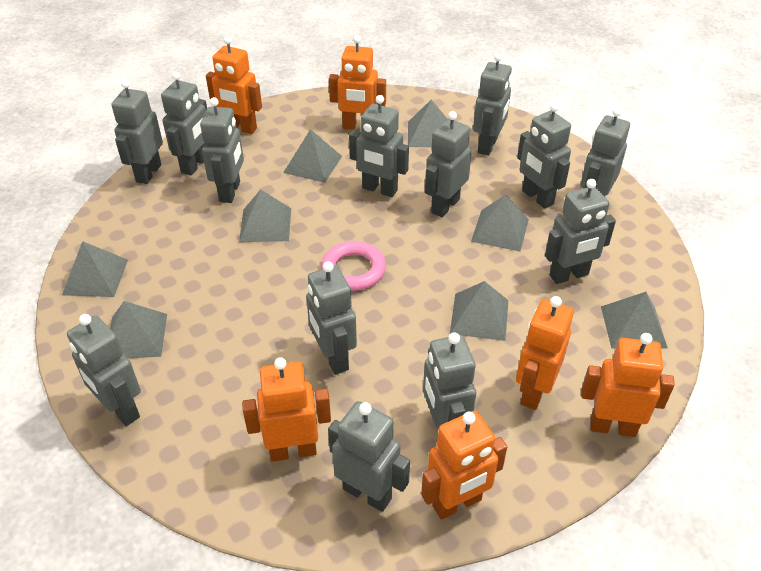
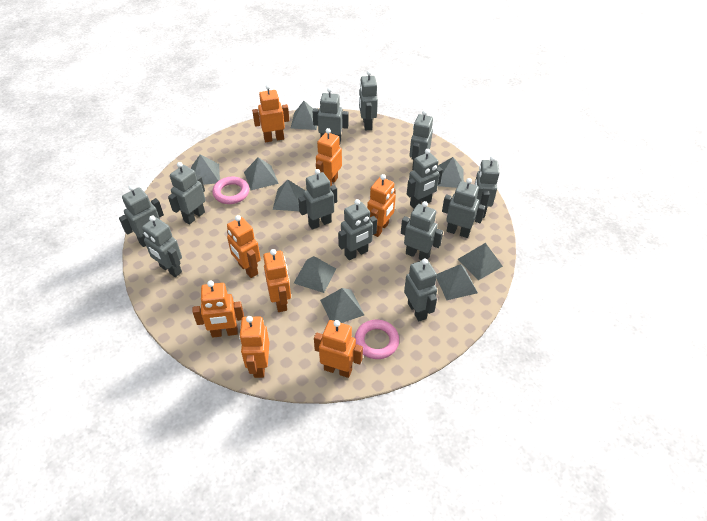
grey pyramid: [62,241,128,297] [110,301,167,359] [239,189,291,242] [283,129,342,183] [408,100,447,147] [450,281,508,341] [471,195,529,252] [601,292,668,349] = 8 -> [191,154,220,185] [244,157,279,190] [273,179,306,211] [291,101,317,130] [294,256,336,293] [320,288,364,323] [436,264,478,300] [438,157,464,188] [458,243,503,280] = 9
orange robot: [206,36,262,134] [242,357,331,462] [329,35,386,130] [421,411,507,520] [516,296,574,410] [581,333,675,437] = 6 -> [192,280,244,338] [227,215,261,278] [239,316,269,378] [252,84,289,142] [263,249,291,312] [314,320,363,378] [316,128,342,186] [367,174,396,237] = 8
pink ring: [321,241,386,291] = 1 -> [212,177,249,204] [355,320,399,359] = 2

